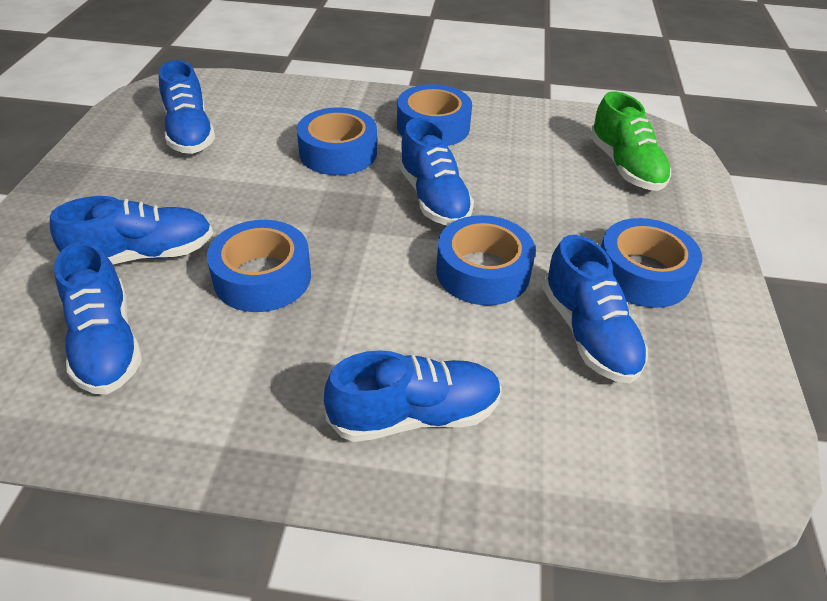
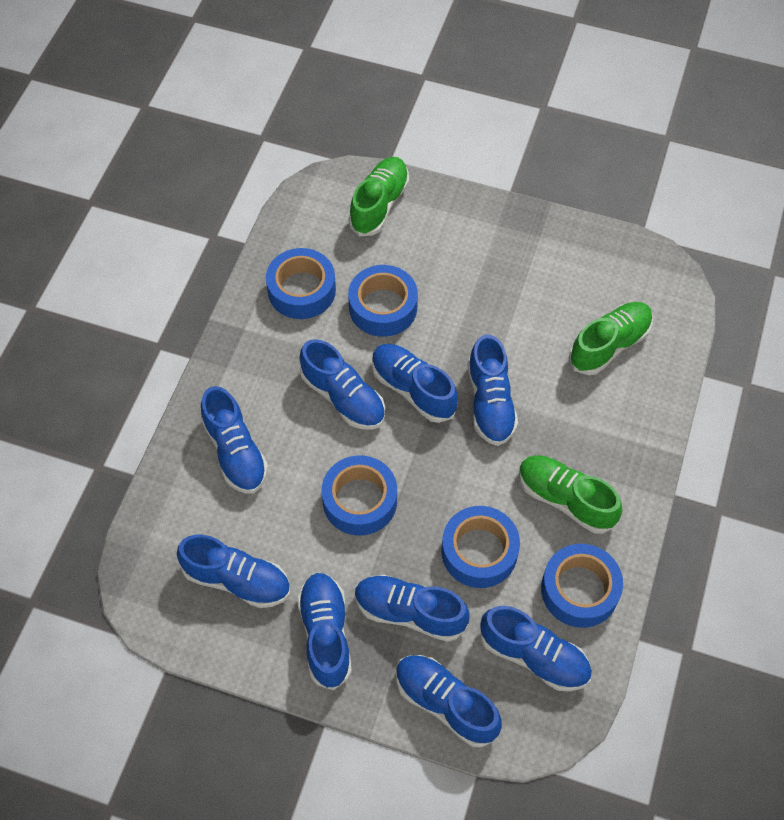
blue shoe: [50,196,213,264] [54,241,142,394] [159,60,215,154] [324,350,502,442] [398,118,474,226] [543,235,648,383] = 6 -> [177,535,290,608] [201,386,268,493] [297,573,352,690] [300,339,385,430] [355,575,470,642] [372,344,458,423] [396,655,502,747] [467,334,518,446] [480,606,592,691] = 9
green shoe: [589,92,671,191] = 1 -> [348,157,409,236] [519,455,622,534] [569,302,653,375] = 3

